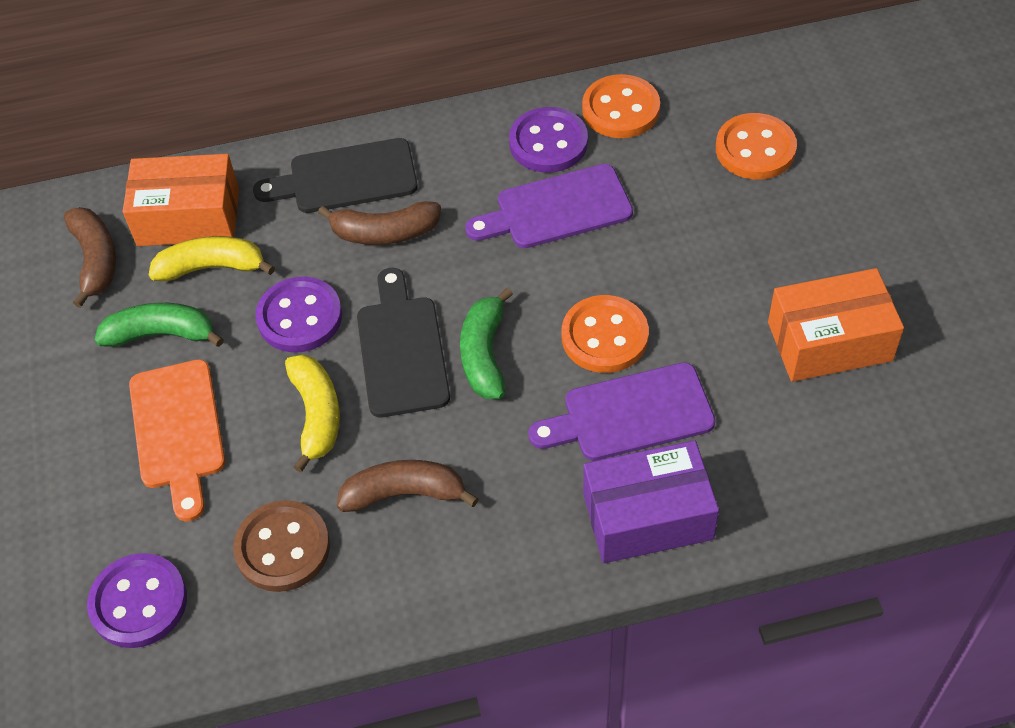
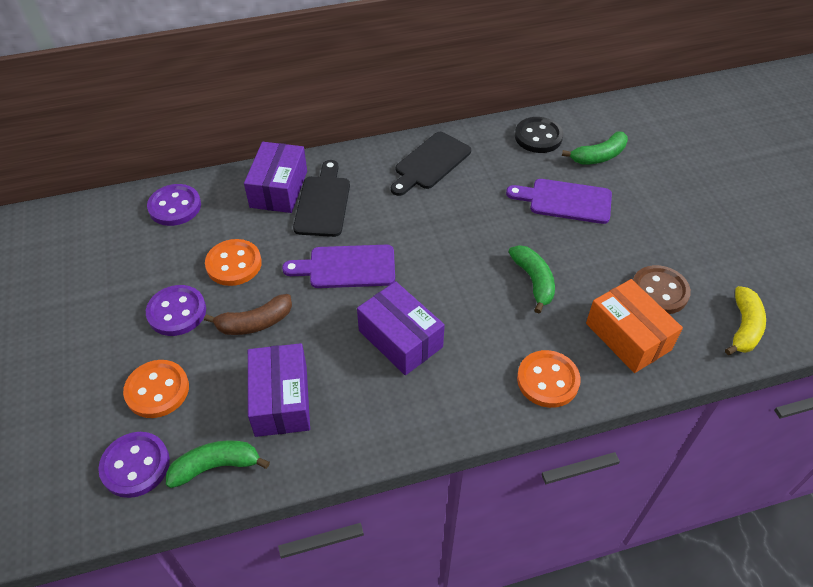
black button: none = 0 -> [515,117,563,153] = 1
brown banana: [64,207,116,308] [318,201,441,245] [337,460,479,512] = 3 -> [204,294,292,335] = 1
green banana: [94,303,224,347] [460,288,513,399] = 2 -> [166,440,270,488] [509,245,555,313] [562,132,628,165] = 3
orange box: [123,154,239,246] [768,268,904,382] = 2 -> [586,279,683,373] = 1
orange cutting board: [129,359,225,522] = 1 -> none = 0
purple box: [583,440,719,563] = 1 -> [244,142,307,213] [248,343,310,437] [357,281,445,375] = 3
yellow banana: [149,236,275,281] [285,354,340,472] = 2 -> [725,286,766,355] = 1

